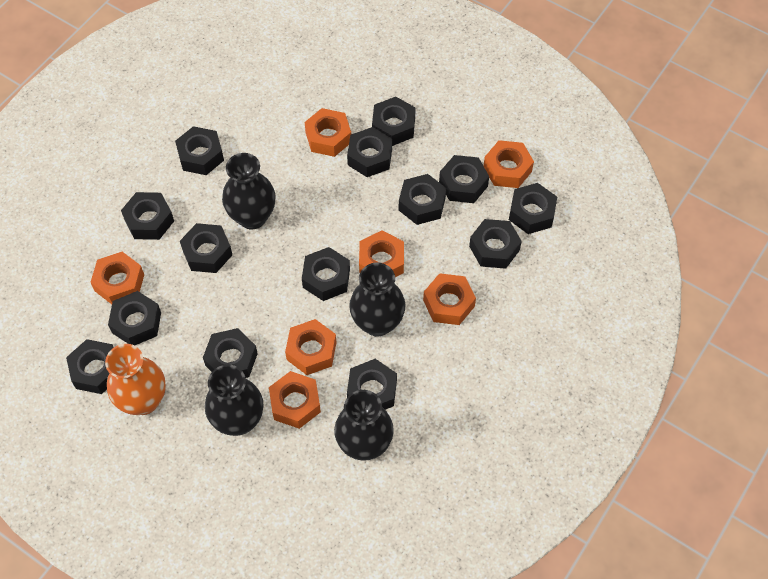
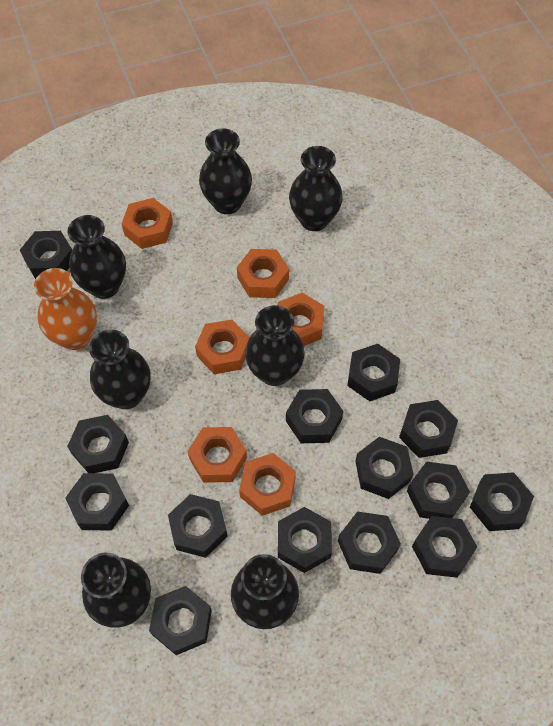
black vase: [205,365,263,436] [222,153,276,229] [334,390,394,461] [349,262,405,336] = 4 -> [67,215,126,299] [81,553,151,628] [89,330,150,409] [199,128,252,214] [231,554,299,629] [245,305,305,386] [289,146,343,231] = 7
orange nut: [90,252,144,304] [269,371,321,429] [285,319,337,375] [305,108,351,157] [359,230,404,277] [423,273,476,325] [484,140,534,188] = 7 -> [122,198,173,249] [187,427,247,483] [195,319,250,374] [237,249,289,298] [239,453,296,516] [278,293,324,346] = 6

